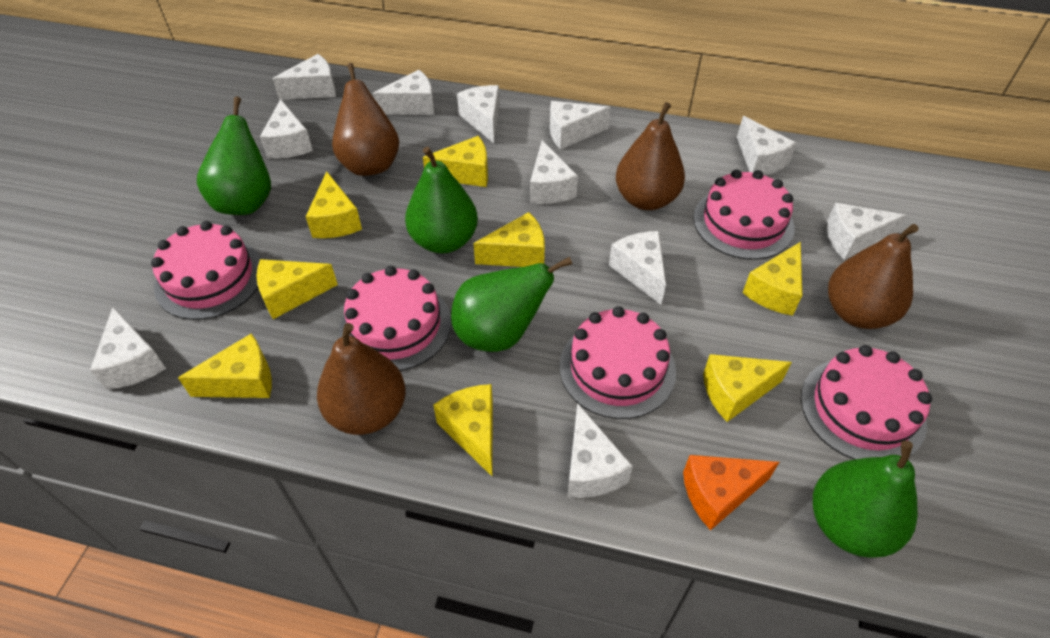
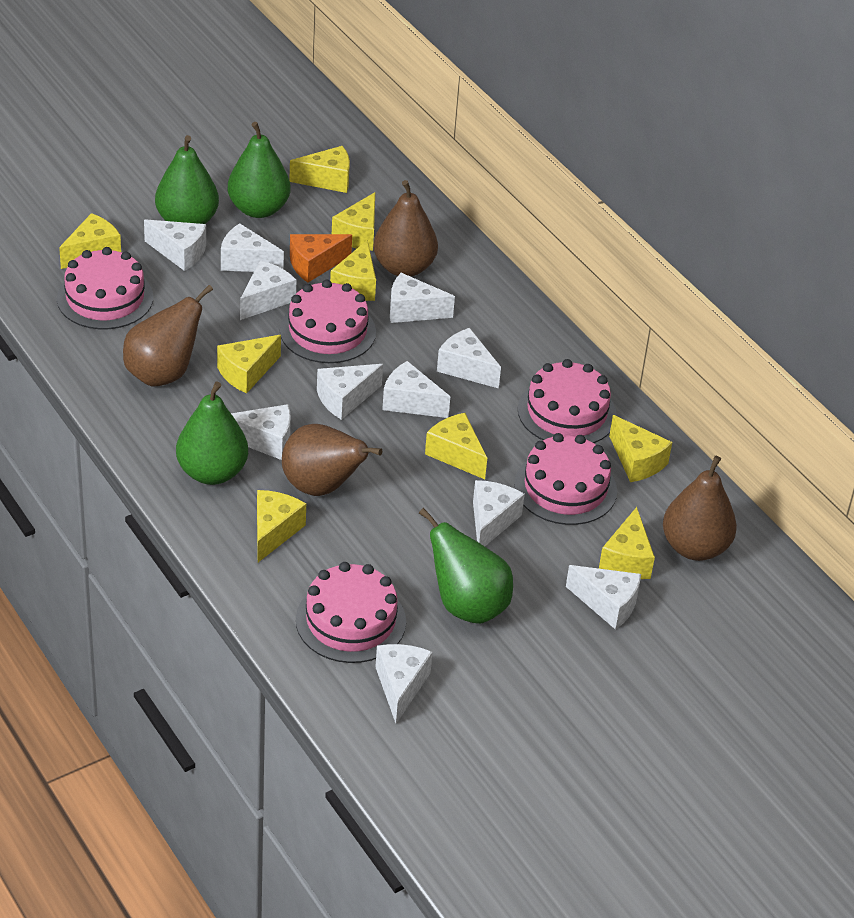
yellow cheese: [178,333,272,398] [257,259,338,319] [306,171,362,238] [423,136,488,187] [433,384,493,476] [473,212,545,267] [703,354,792,422] [743,242,802,316] = 8 -> [59,213,121,269] [217,335,281,394] [257,490,306,562] [289,146,350,193] [330,240,376,301] [332,192,375,251] [425,413,487,479] [599,507,655,579] [609,415,672,482] = 9

